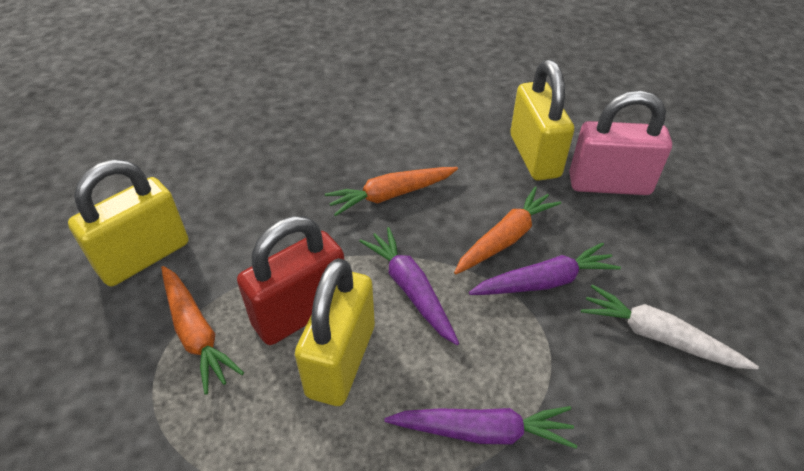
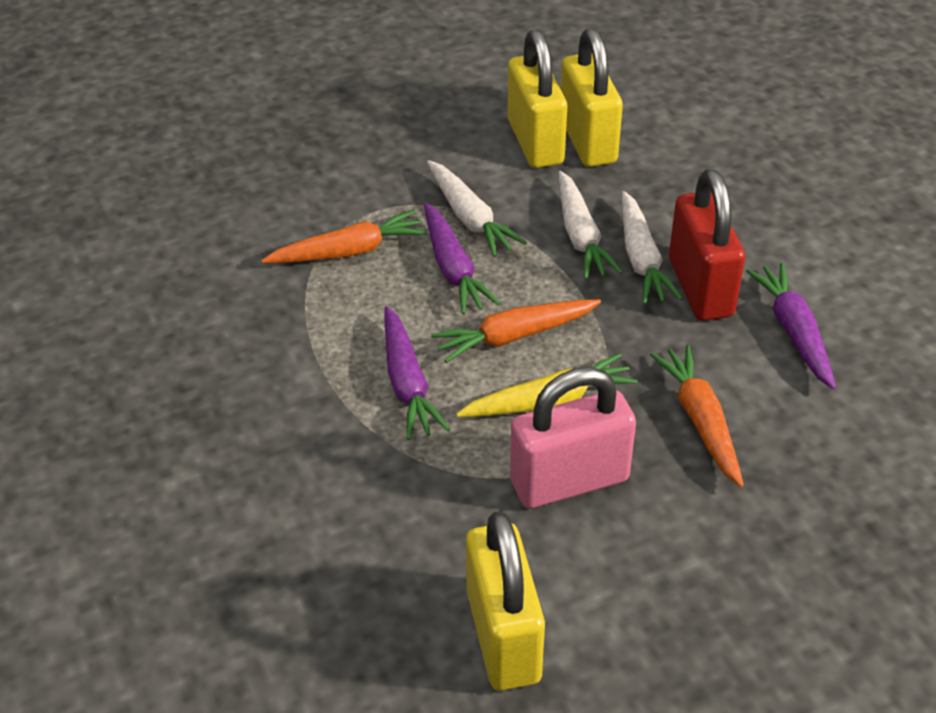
white carrot: [581,285,759,369] = 1 -> [427,160,527,257] [559,171,623,280] [622,191,683,304] = 3
yellow carrot: none = 0 -> [456,353,637,417] = 1

